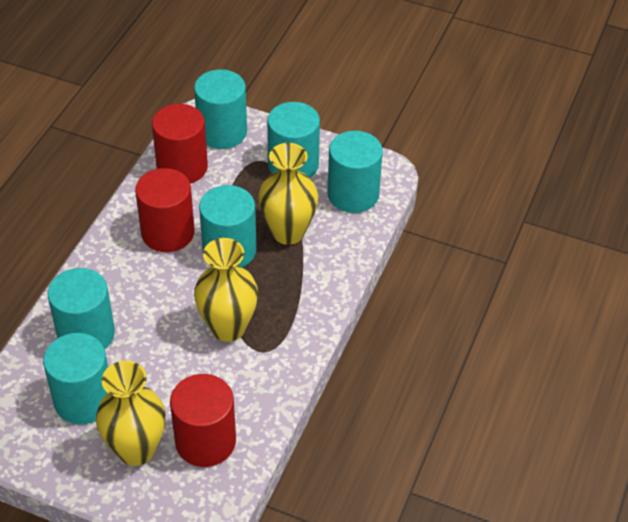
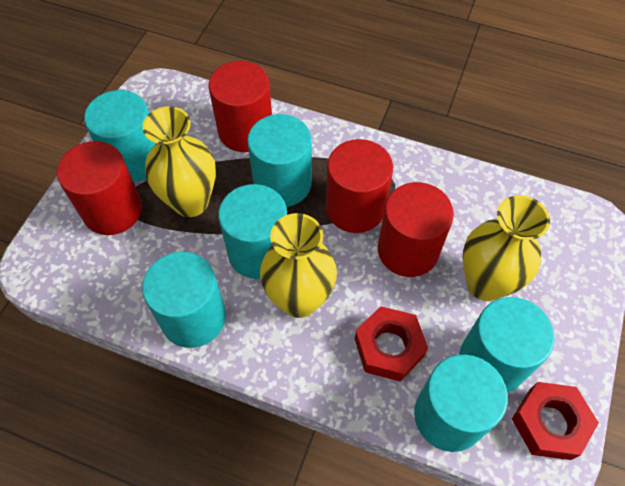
red cylinder: [135,168,195,252] [152,104,208,184] [170,374,236,467] = 3 -> [57,141,142,235] [208,61,272,152] [326,139,393,233] [378,182,454,277] = 4
red nut: none = 0 -> [355,306,428,382] [512,382,599,460] = 2

